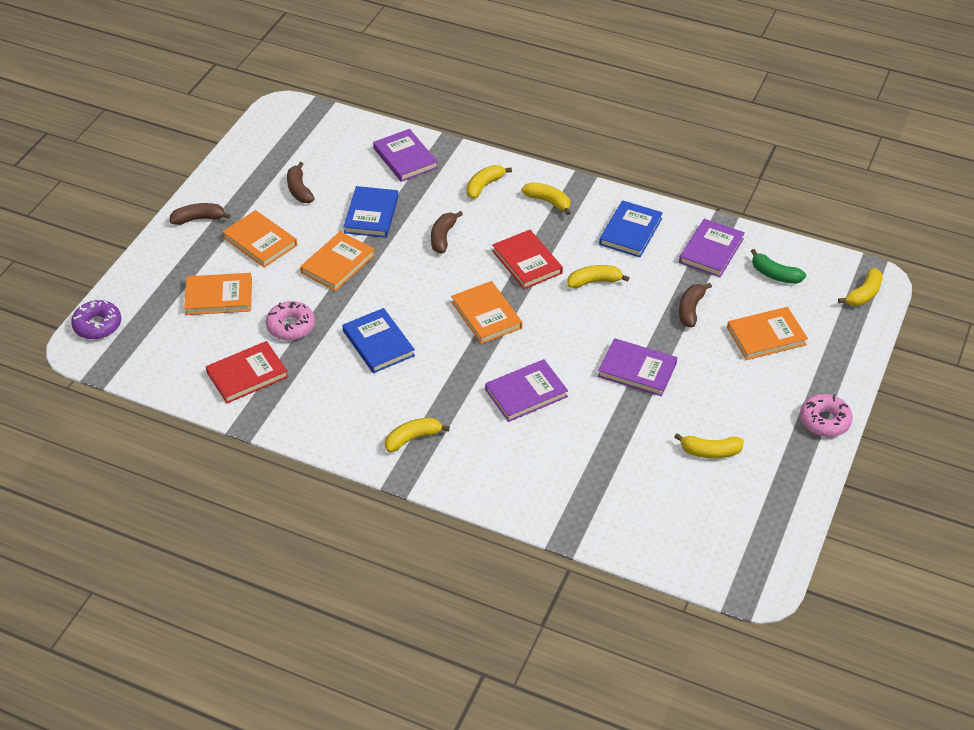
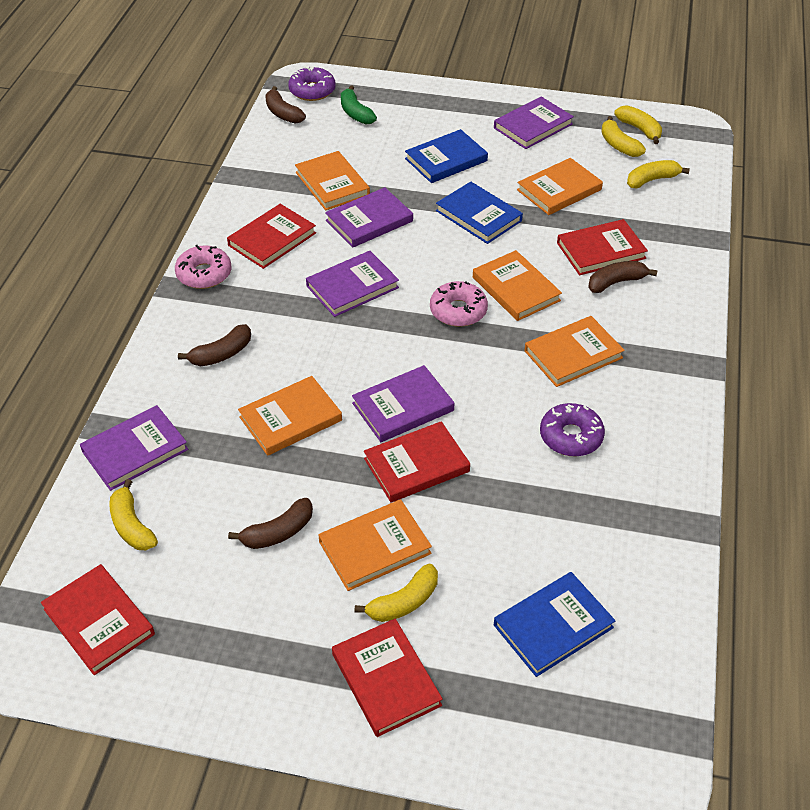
orange book: [184,273,252,315] [222,210,297,268] [300,231,375,291] [451,281,522,344] [727,307,808,360] = 5 -> [238,376,342,456] [295,151,370,210] [318,499,432,591] [473,250,562,321] [517,158,603,215] [525,316,625,387] = 6
purple book: [373,129,438,182] [485,359,568,422] [598,338,677,396] [679,219,745,277] = 4 -> [80,405,188,491] [306,251,399,317] [325,187,413,247] [352,365,454,442] [494,96,574,149] = 5
purple donut: [71,300,121,339] = 1 -> [288,66,336,101] [540,403,605,456] = 2
red book: [206,341,288,403] [492,230,563,289] = 2 -> [41,564,155,675] [227,204,316,269] [332,619,443,737] [364,421,470,503] [557,219,648,275] = 5
yellow banana: [385,418,450,452] [466,165,512,199] [521,182,571,215] [568,265,630,288] [674,433,744,459] [838,268,883,306] = 6 -> [109,479,158,550] [355,564,438,622] [601,116,646,157] [614,105,662,144] [627,160,690,188] = 5

